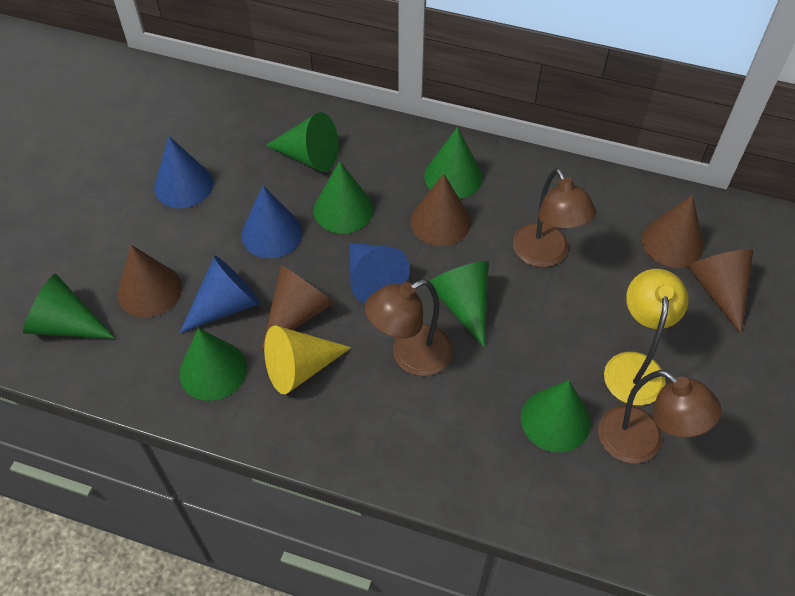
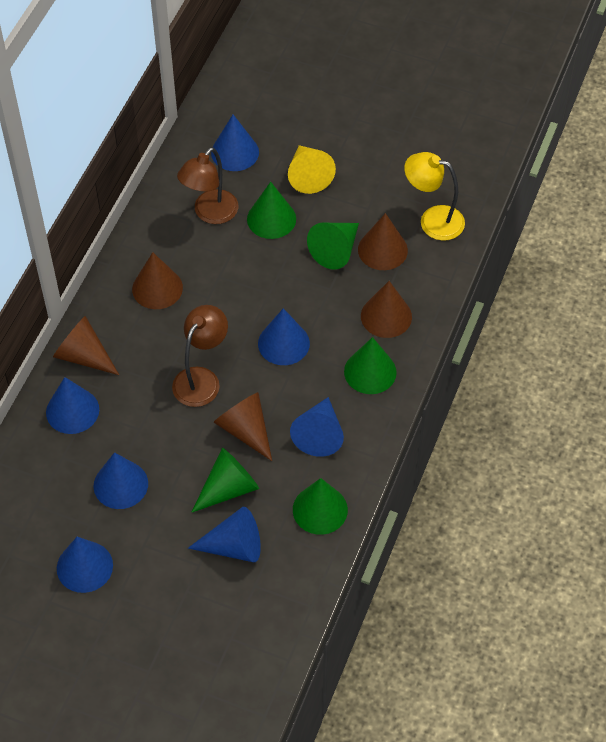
blue cone: [154,136,213,208] [179,256,260,333] [241,186,303,258] [349,243,410,304] = 4 -> [46,377,99,434] [57,537,113,593] [94,452,148,509] [188,507,261,562] [211,114,259,171] [258,308,310,365] [290,397,344,457] = 7
brown lamp: [365,279,453,376] [513,168,596,267] [598,370,721,463] = 3 -> [172,305,228,407] [177,147,238,224] = 2
green cone: [23,274,115,339] [179,328,247,401] [265,112,339,172] [314,161,373,234] [424,127,483,199] [429,261,489,347] [521,380,591,453] = 7 -> [191,448,259,513] [247,182,296,239] [293,478,348,535] [307,223,359,270] [344,337,397,394] = 5

